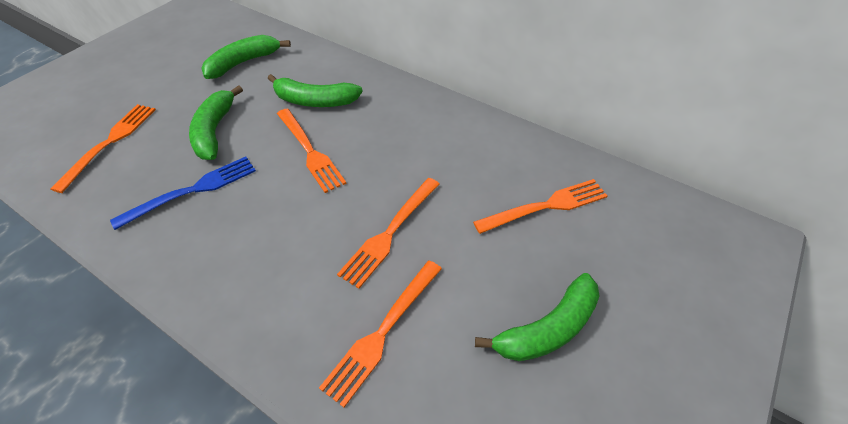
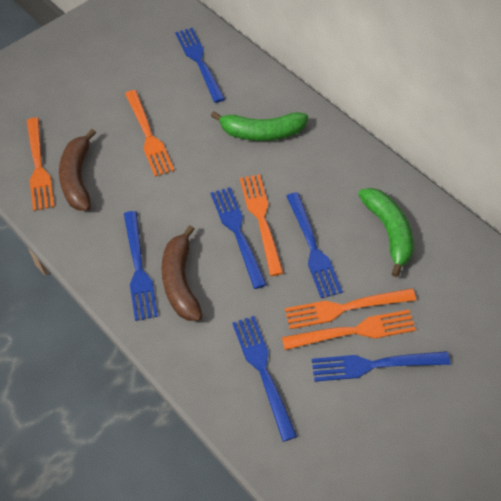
blue fork: [110,157,256,230] = 1 -> [124,211,158,321] [175,28,225,103] [210,187,267,289] [232,316,297,442] [286,192,343,298] [312,351,450,382] = 6
brown banana: none = 0 -> [59,129,96,210] [161,225,203,321] = 2
green banana: [189,85,243,160] [201,35,291,79] [268,74,363,107] [475,273,600,361] = 4 -> [211,111,308,141] [358,188,413,277] = 2

